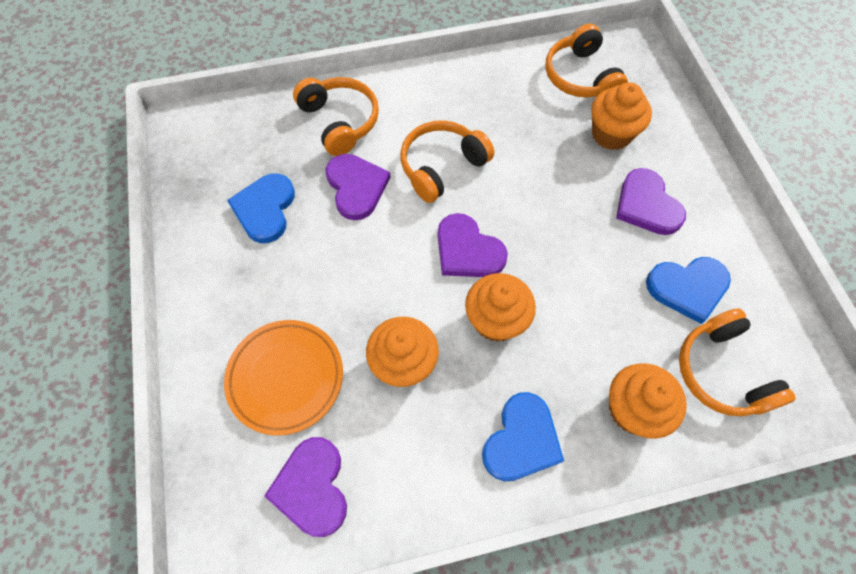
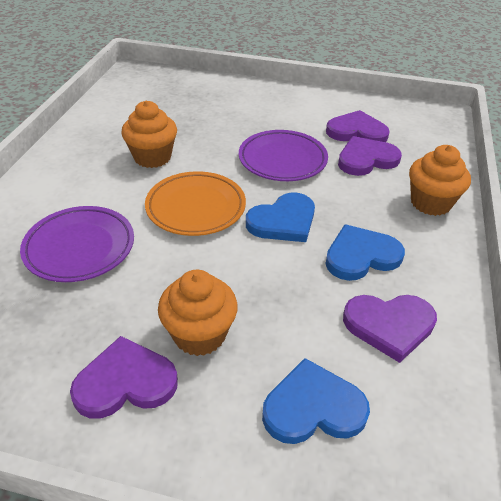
orange cupcake: [366,317,439,387] [465,273,536,342] [591,82,652,150] [609,363,687,439] = 4 -> [122,101,177,168] [158,270,238,356] [409,145,471,216] = 3
orange headphones: [293,77,379,156] [400,120,494,203] [545,24,628,98] [679,309,796,416] = 4 -> none = 0
purple plate: none = 0 -> [20,206,134,282] [239,130,328,181] = 2

